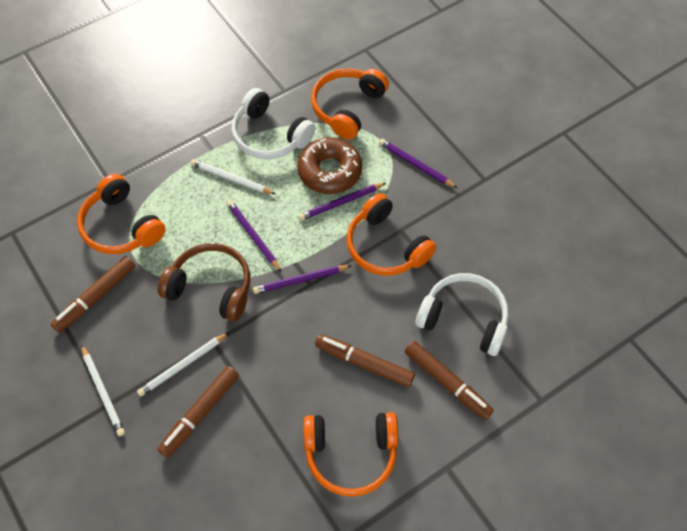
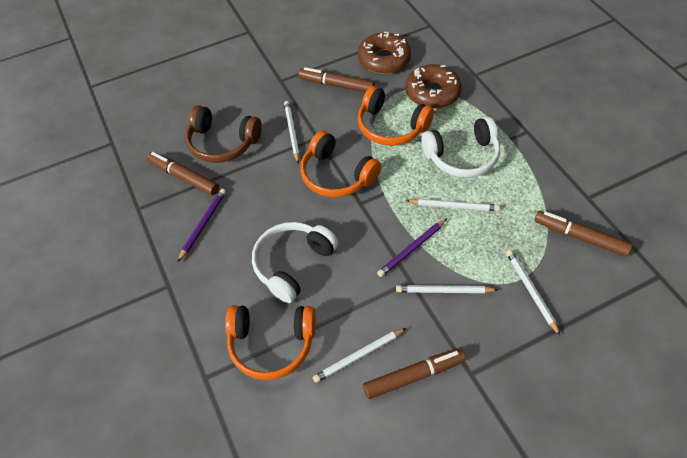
brown donut: [297,137,362,194] = 1 -> [358,32,411,74] [405,64,462,109] = 2
orange headphones: [77,174,165,254] [303,412,398,497] [311,68,389,140] [347,193,437,276] = 4 -> [225,305,316,380] [300,131,381,197] [357,86,434,146] = 3
purple pencil: [227,200,281,272] [253,265,352,294] [298,183,386,221] [379,139,457,188] = 4 -> [178,189,226,262] [377,218,447,277] = 2
white pencil: [81,344,125,436] [137,332,229,397] [190,159,275,194] = 3 -> [284,101,300,164] [313,328,406,383] [396,285,499,293] [406,198,500,211] [506,250,560,336] = 5

